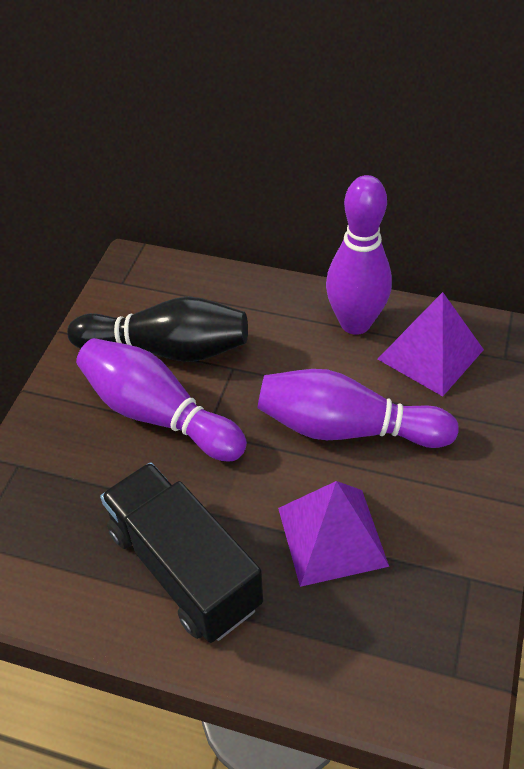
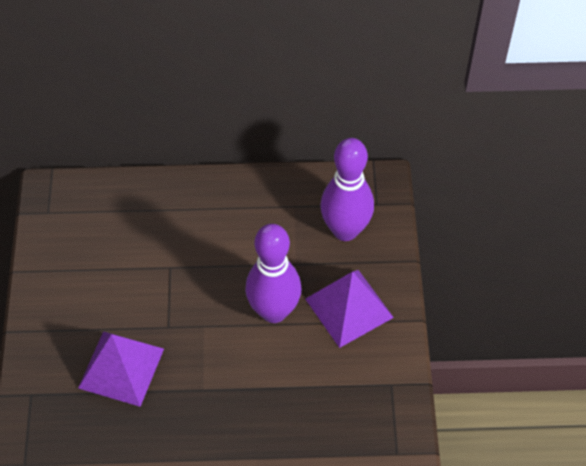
black bowling pin: [67,296,248,362] = 1 -> none = 0
black truck: [100,462,263,643] = 1 -> none = 0
purple bowling pin: [76,338,247,461] [257,369,459,448] [326,175,392,335] = 3 -> [245,224,302,323] [320,138,374,241] = 2

